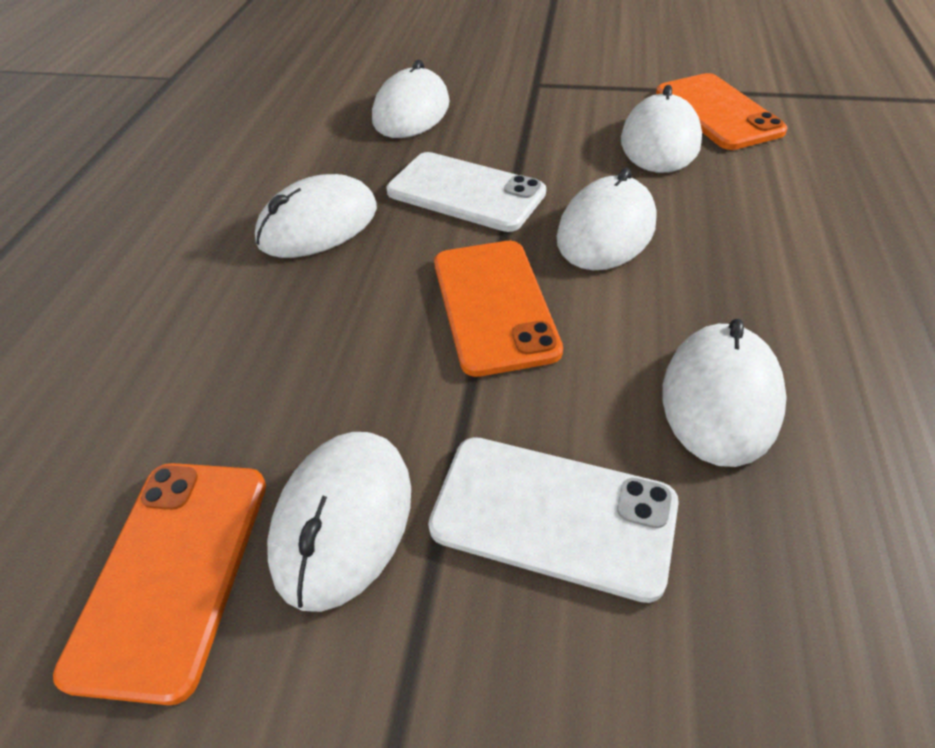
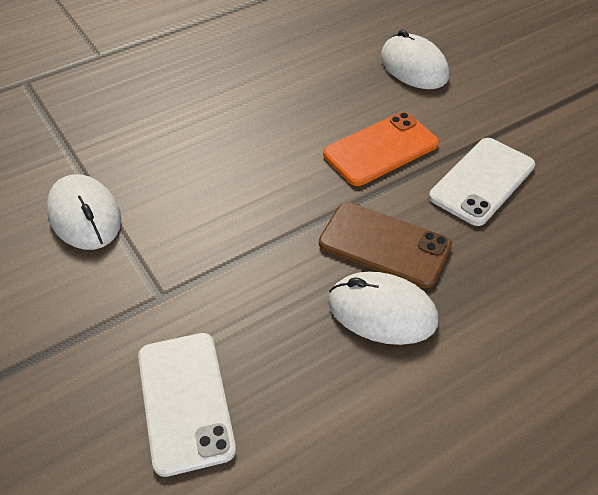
brown phone: none = 0 -> [319,202,452,288] = 1
orange phone: [53,463,266,705] [434,241,563,377] [656,73,787,150] = 3 -> [323,112,439,186] = 1
white mouse: [255,174,377,258] [267,432,411,612] [372,59,450,138] [557,168,657,270] [621,85,702,173] [663,319,787,467] = 6 -> [47,174,121,250] [328,272,438,345] [381,30,449,89] = 3

